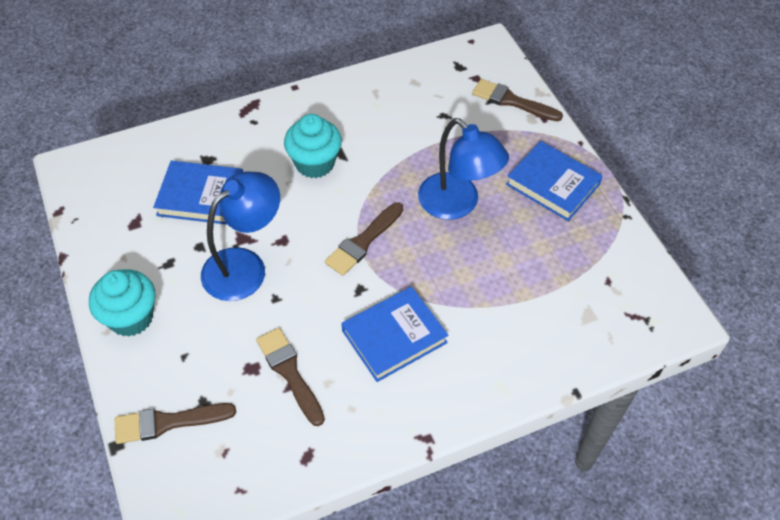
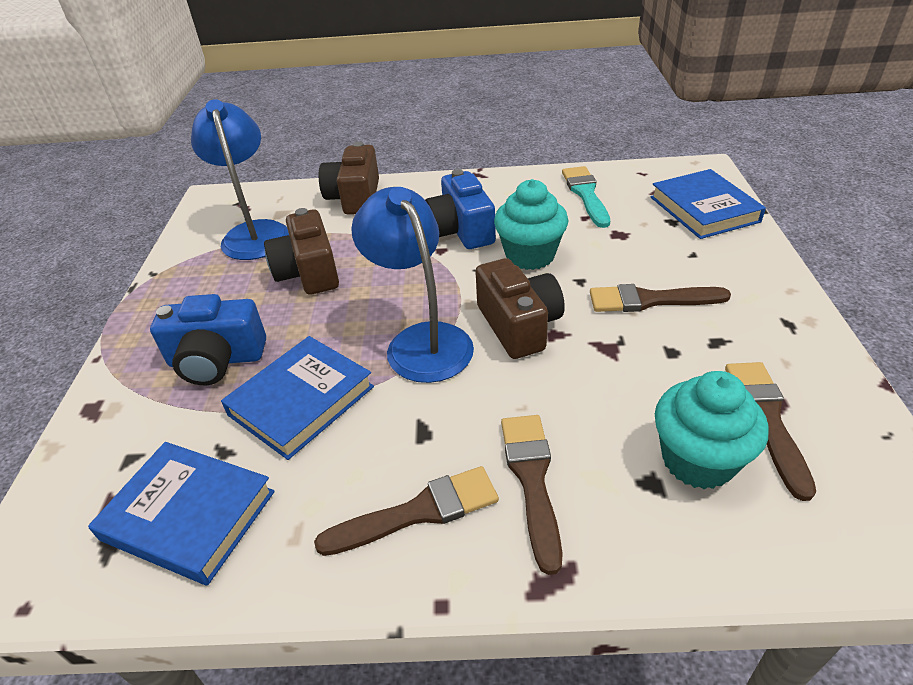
blue camera: none = 0 -> [150,294,266,385] [425,169,496,249] = 2
brown camera: none = 0 -> [264,208,339,295] [319,141,379,215] [476,258,565,359] = 3
turquoise brush: none = 0 -> [562,166,610,228] = 1

